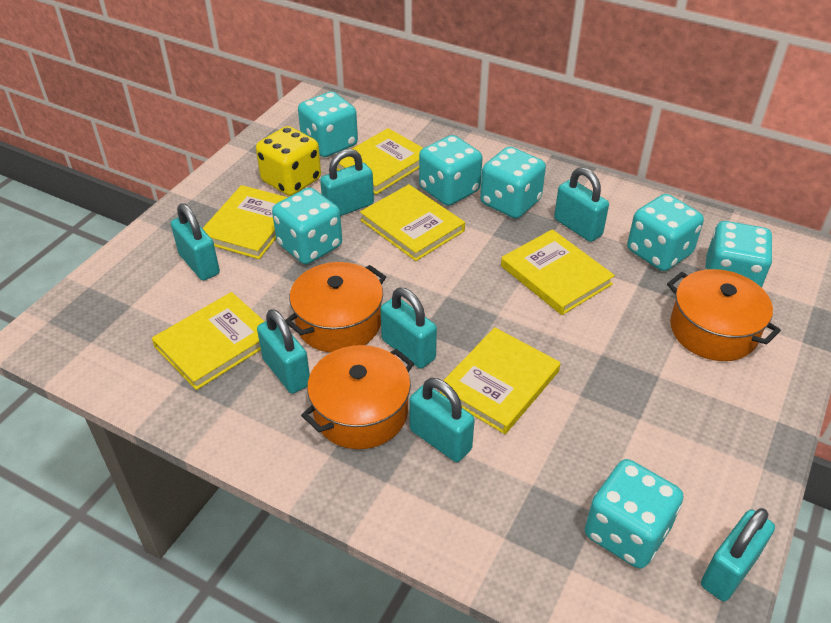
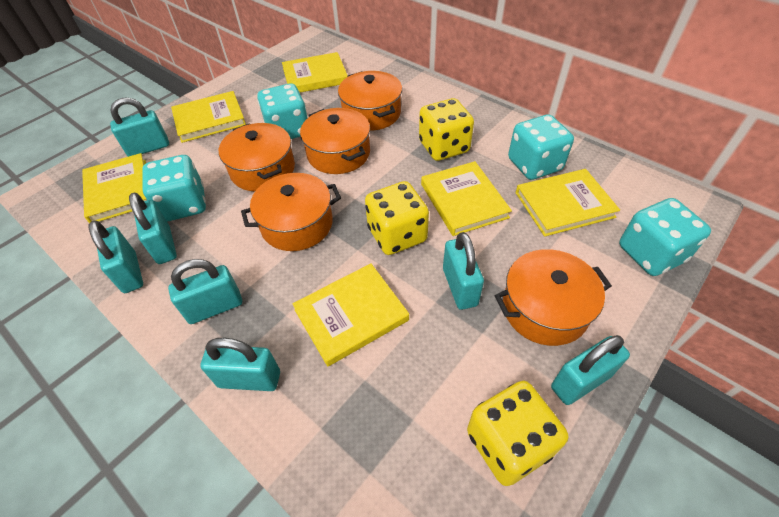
orange pot: [285,262,386,353] [301,345,414,449] [667,269,781,361] = 3 -> [219,123,295,191] [241,173,341,251] [300,108,370,174] [338,71,402,131] [495,249,612,346] = 5
turquoise dice: [272,187,342,264] [298,91,358,157] [419,135,483,206] [480,146,546,219] [585,459,683,569] [627,194,704,271] [705,221,773,288] = 7 -> [143,155,206,222] [257,83,307,139] [508,114,574,180] [619,198,711,276] = 4
yellow dice: [256,126,321,196] = 1 -> [365,181,429,255] [419,98,474,161] [467,381,569,486] = 3

